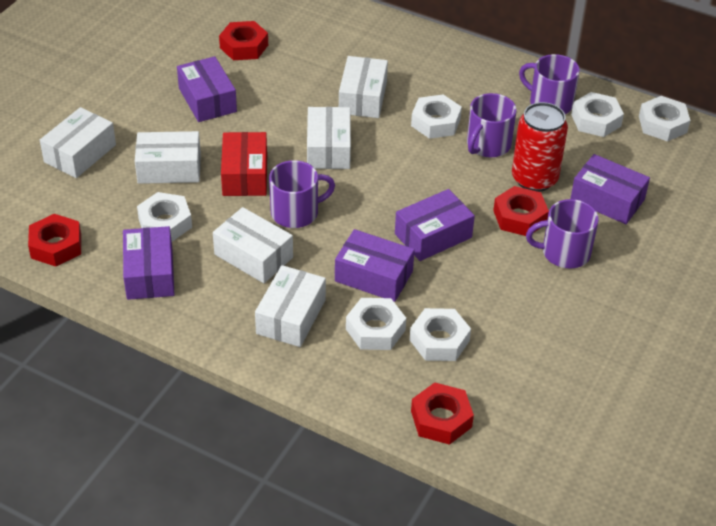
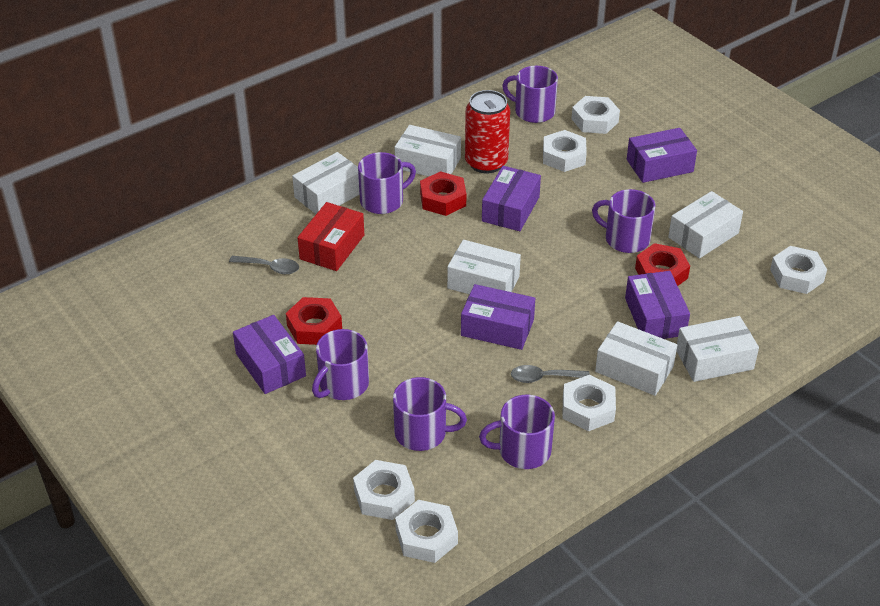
grey spoon: none = 0 -> [229,256,299,274] [511,365,590,383] = 2
purple mug: [269,160,335,228] [467,93,517,158] [519,54,580,114] [526,199,599,268] = 4 -> [312,329,369,400] [358,152,416,214] [393,377,467,451] [479,395,555,469] [502,66,558,123] [592,189,655,253] = 6
red nut: [28,214,81,267] [219,21,268,60] [411,382,474,445] [493,186,549,236] = 4 -> [286,297,342,345] [420,171,466,216] [635,243,690,286] = 3

